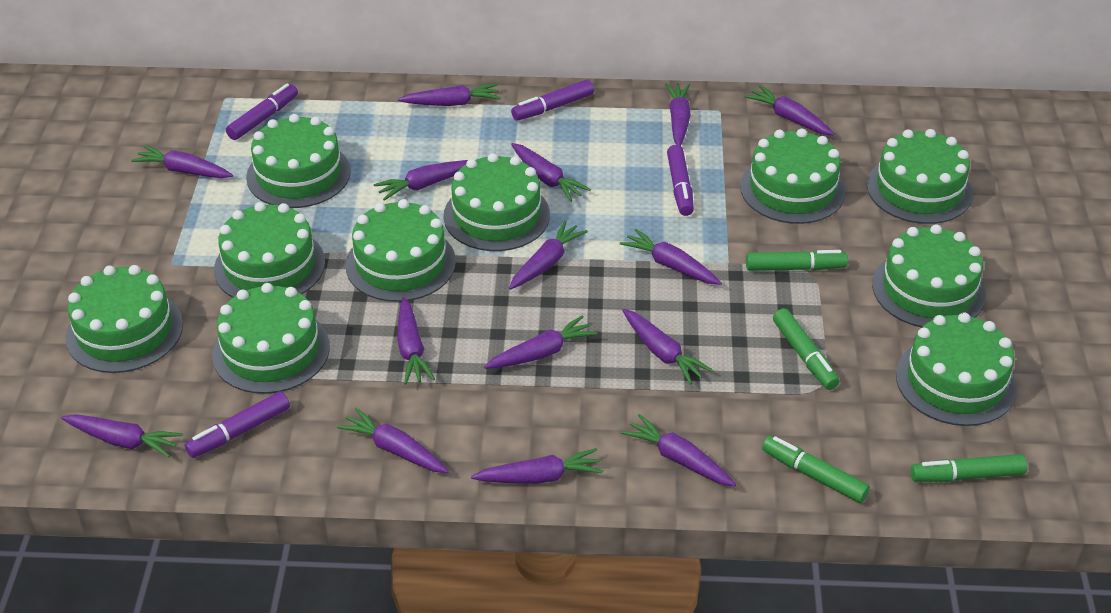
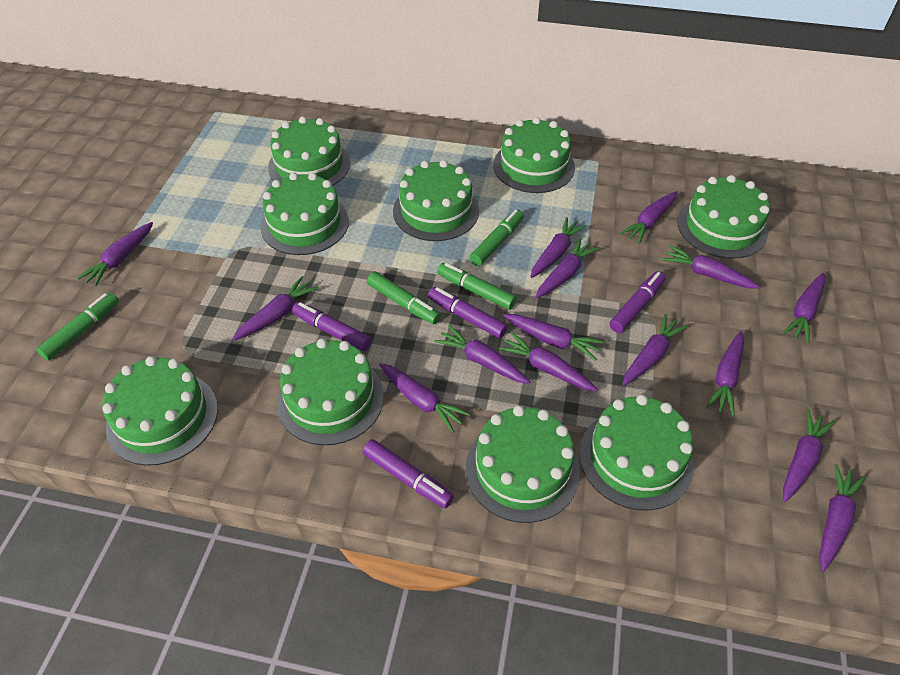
green cake: [65,265,183,373] [212,283,330,394] [214,202,325,298] [246,114,351,208] [346,199,456,302] [444,153,550,251] [740,129,845,224] [867,129,973,224] [872,224,986,328] [896,313,1017,426] = 10 -> [102,356,218,466] [260,173,349,255] [268,116,350,185] [277,338,384,445] [393,160,479,241] [466,405,580,523] [493,117,575,193] [579,395,694,511] [677,175,770,259] = 9

